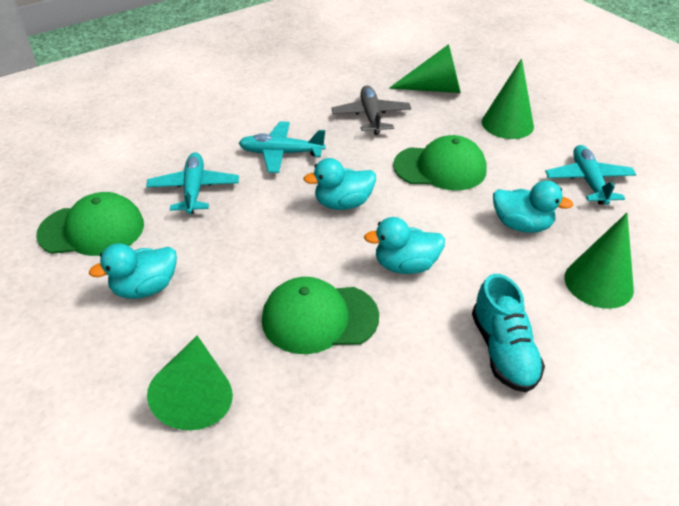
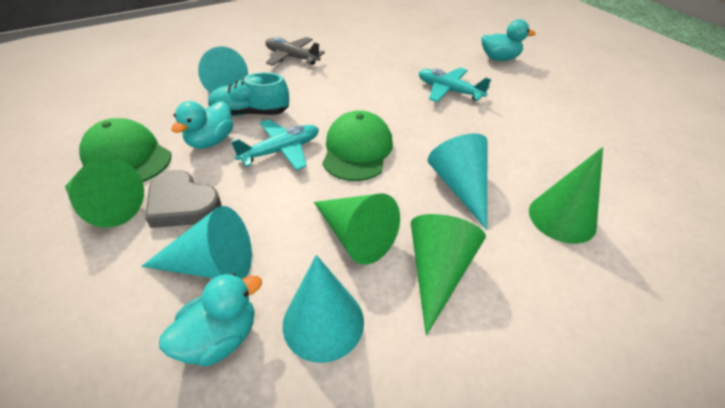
green cap: [36,192,144,256] [262,277,379,354] [393,135,487,190] = 3 -> [79,118,171,182] [322,110,393,181] = 2
grey heart: none = 0 -> [145,170,222,228] = 1
turquoise cone: none = 0 -> [141,206,252,279] [198,46,248,93] [283,255,364,363] [428,134,487,230] = 4
turquoise duck: [89,243,177,299] [304,158,376,210] [364,217,445,274] [493,180,573,233] = 4 -> [159,273,262,367] [171,101,233,149] [482,19,536,61] = 3
turquoise plane: [146,152,239,214] [239,122,326,173] [545,145,637,205] = 3 -> [231,119,319,171] [419,68,491,102] = 2

